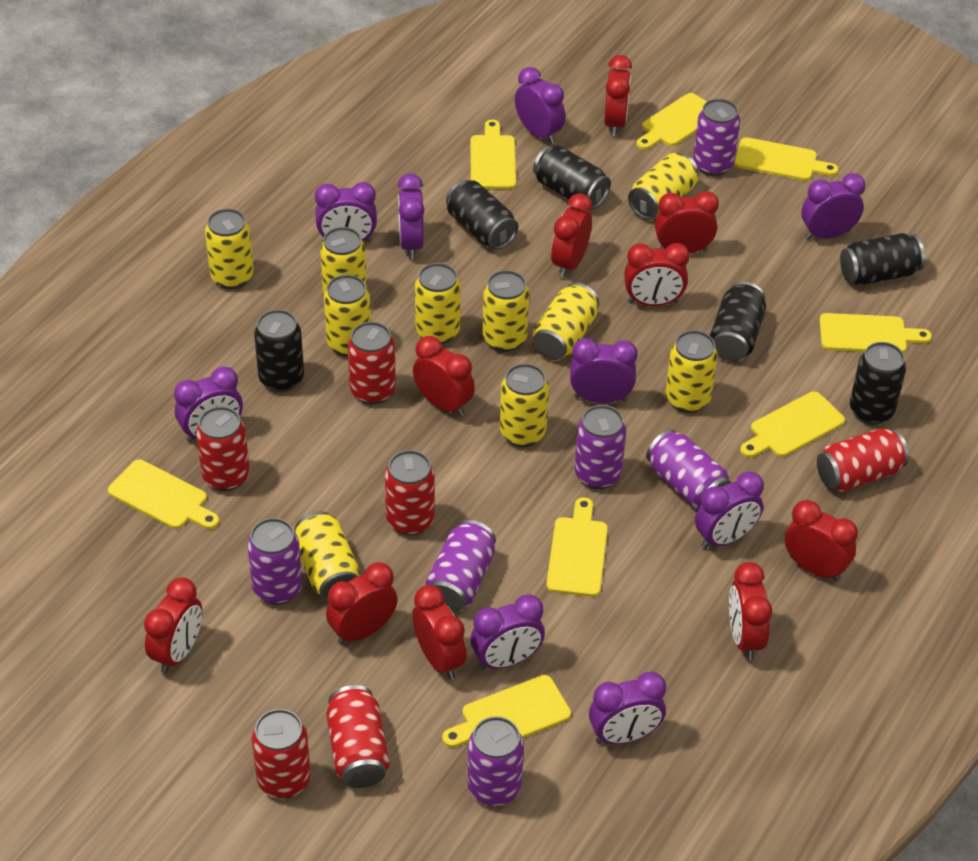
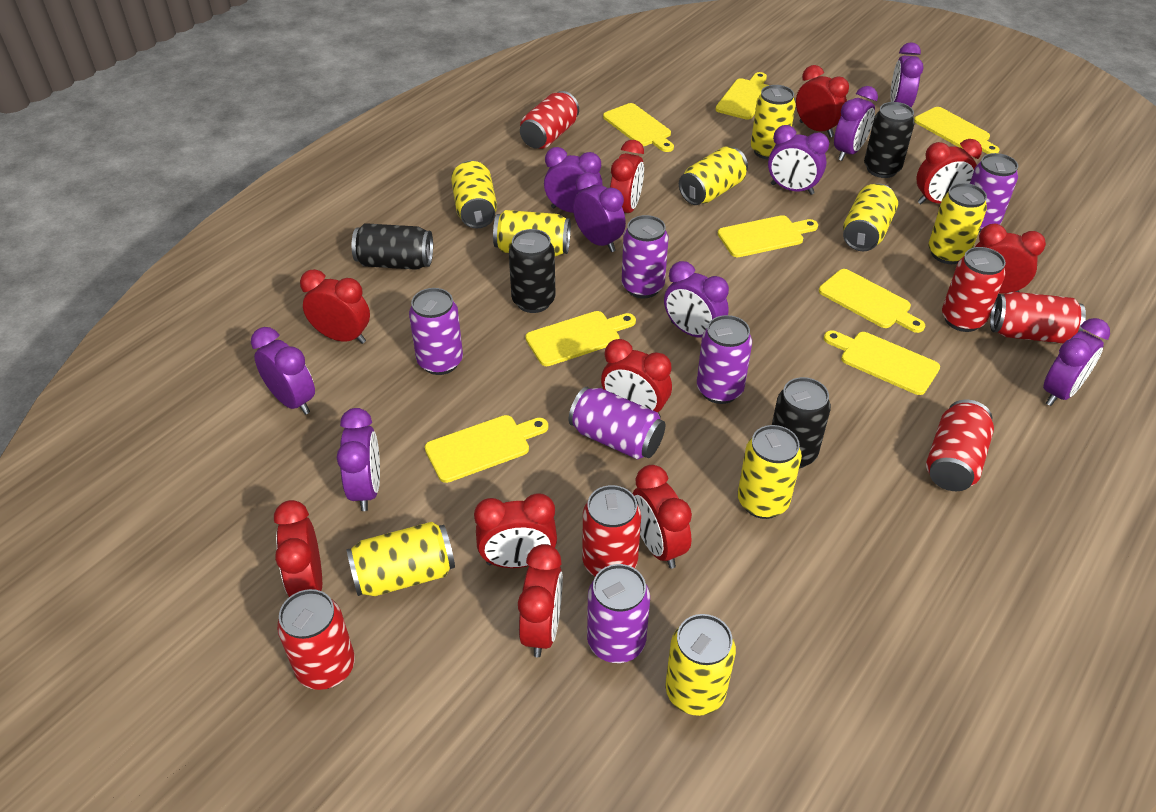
black can: [254,309,304,392] [446,180,518,250] [533,145,611,209] [710,282,766,361] [840,233,925,286] [850,342,906,425] = 6 -> [352,223,433,270] [509,229,555,313] [772,377,831,469] [864,102,915,178] = 4
yellow can: [205,209,254,289] [294,511,360,602] [320,227,367,294] [324,275,371,357] [415,263,461,344] [483,270,529,352] [500,363,549,447] [532,283,599,360] [628,153,699,220] [666,330,718,413] = 10 -> [346,522,455,596] [451,160,497,228] [493,210,571,256] [666,614,736,716] [679,146,748,205] [738,425,802,519] [751,85,796,160] [843,183,898,251] [928,183,987,264] = 9

